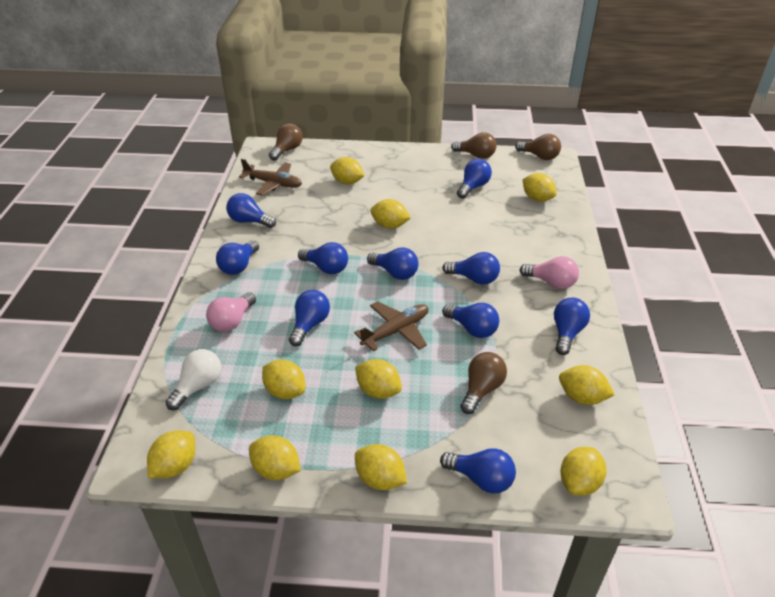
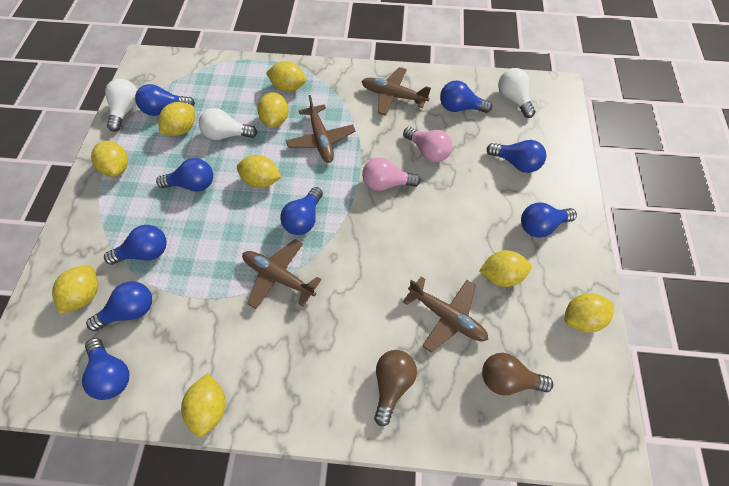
blue light bulb: [216,240,259,275] [226,193,276,228] [289,290,330,346] [298,242,348,274] [367,247,419,280] [440,448,516,494] [442,252,500,285] [442,303,499,338] [457,159,492,199] [554,298,590,355] = 10 -> [82,338,129,400] [86,281,152,331] [104,225,167,265] [135,84,195,116] [156,158,213,192] [280,187,323,235] [440,81,492,113] [487,140,546,173] [521,202,577,238] = 9
brown light bulb: [269,123,303,160] [451,132,497,159] [460,352,507,414] [515,134,561,160] = 4 -> [374,350,417,426] [482,353,553,395] = 2
brown plane: [239,159,302,196] [354,301,429,352] = 2 -> [242,239,321,309] [286,95,356,163] [361,67,431,116] [403,276,488,352] = 4
white light bulb: [166,349,221,410] = 1 -> [105,79,137,132] [199,108,257,140] [498,68,535,118] = 3
yellow lemon: [147,431,195,478] [249,435,301,480] [262,360,305,399] [330,157,364,185] [355,359,402,399] [355,444,407,490] [370,199,411,229] [523,173,557,202] [559,365,614,405] [561,447,606,496] = 10 -> [52,265,98,314] [91,141,128,177] [158,102,195,136] [181,373,226,437] [237,155,281,188] [257,92,288,128] [266,61,306,92] [479,250,532,287] [564,293,614,332] = 9

